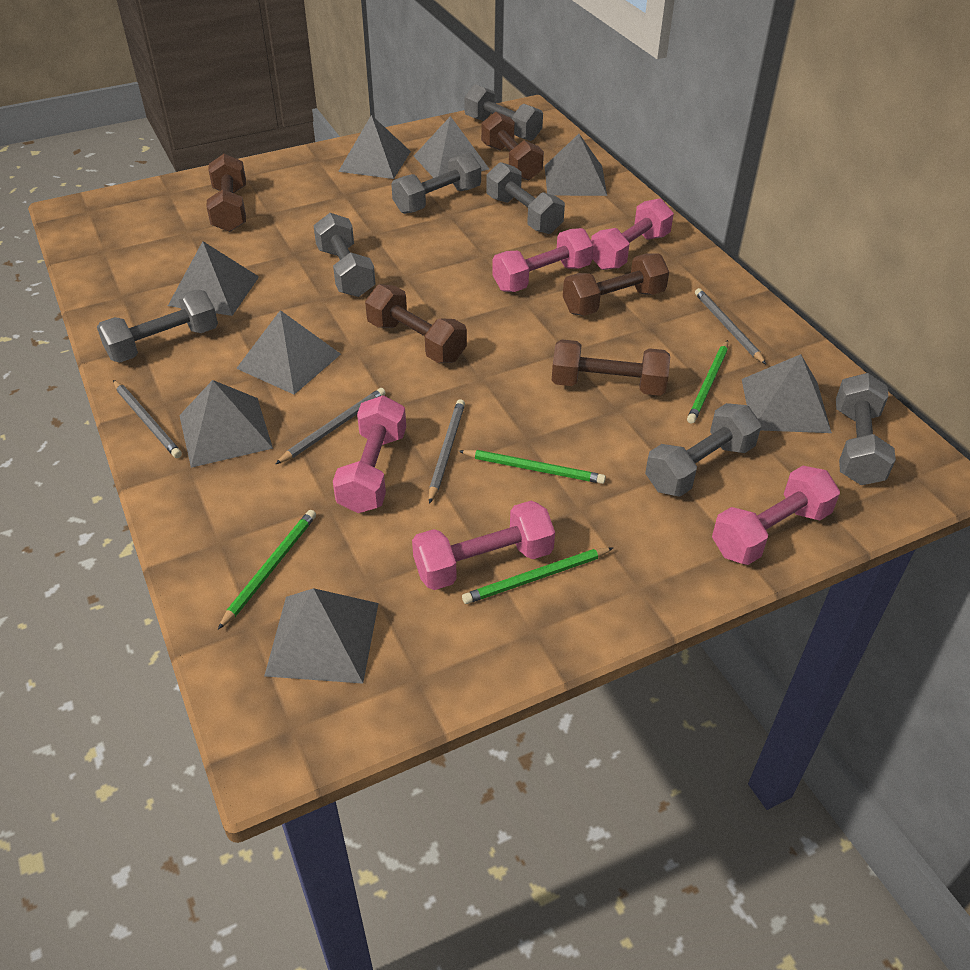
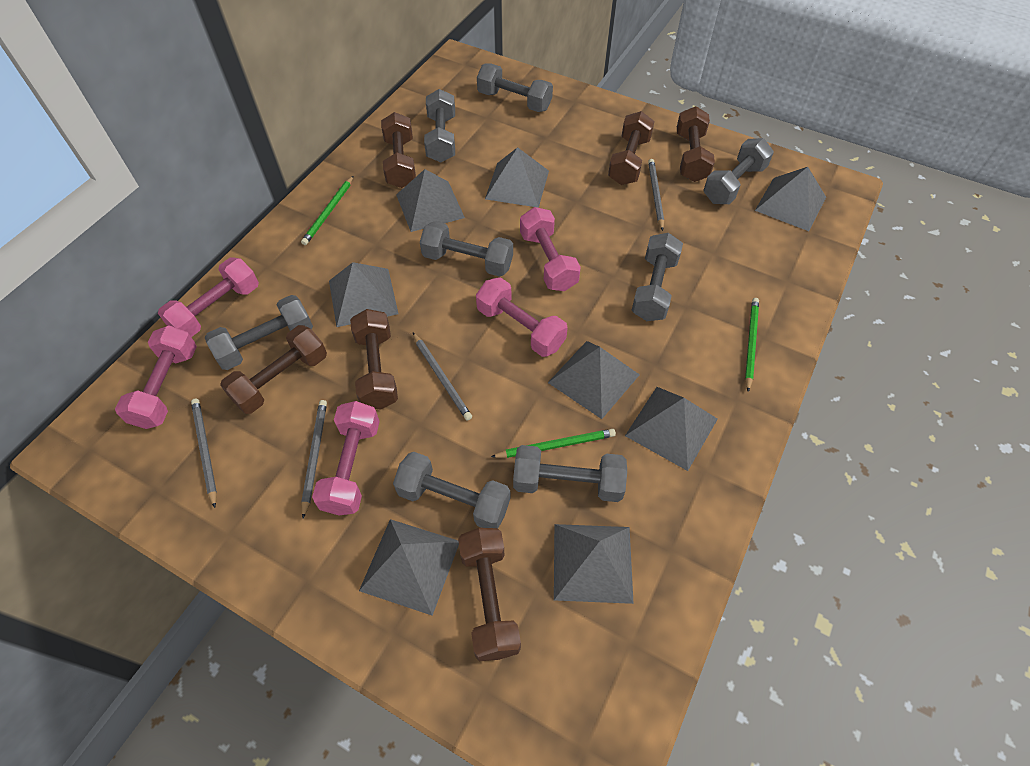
brown dumbbell: [206,154,246,232] [365,284,467,363] [481,112,544,181] [552,339,670,396] [563,253,669,316] = 5 -> [220,325,327,414] [350,309,398,409] [381,112,416,188] [458,528,521,661] [608,111,654,185] [677,106,715,182] = 6
green pencil: [218,510,316,630] [459,450,606,484] [462,548,613,604] [687,340,728,423] = 4 -> [301,176,353,245] [491,429,616,458] [745,298,759,392] = 3
grey dumbbell: [97,290,218,362] [313,213,376,297] [391,152,481,214] [464,84,543,141] [486,162,565,234] [645,403,761,497] [836,373,896,485] = 7 -> [205,295,313,370] [393,452,510,528] [420,221,513,277] [424,89,455,162] [477,63,553,112] [513,445,627,502] [632,233,683,321] [704,138,774,204] = 8

